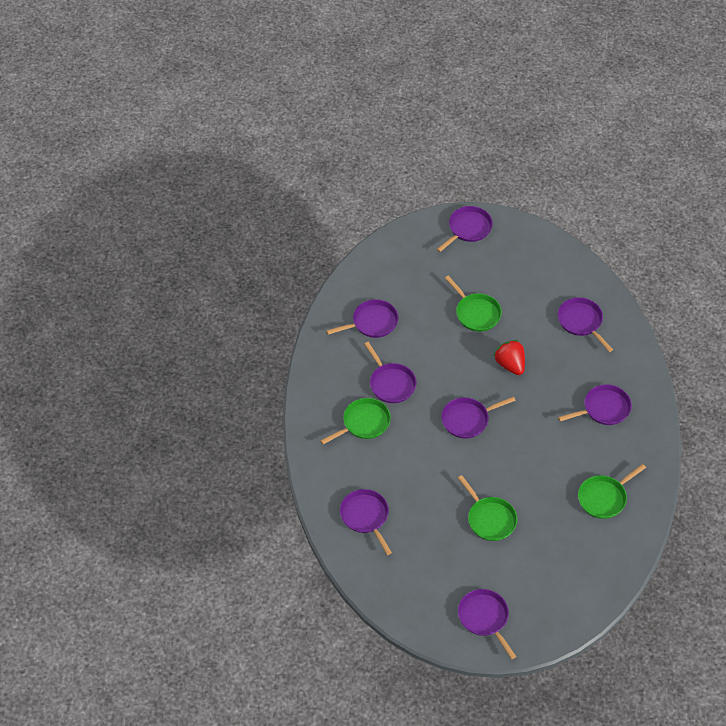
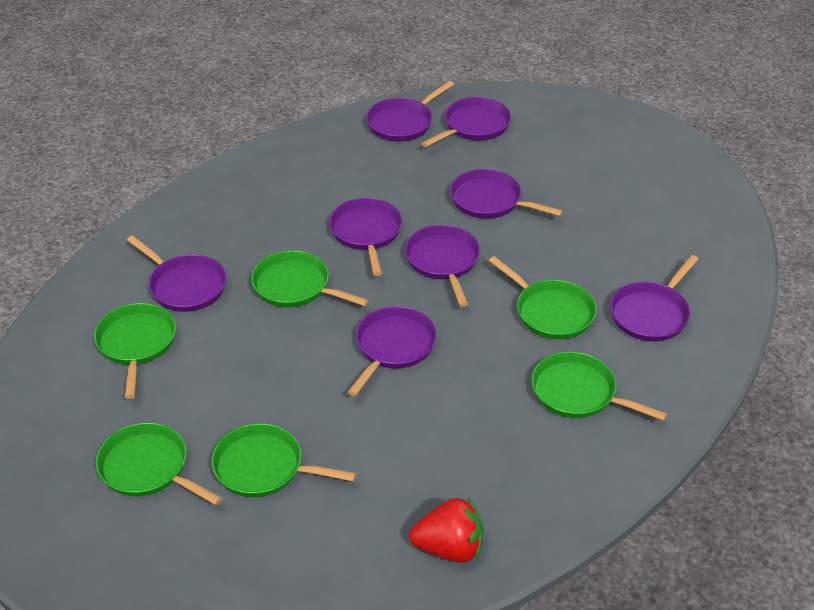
green pan: [320,398,391,444] [445,276,502,332] [458,475,517,541] [578,464,646,519] = 4 -> [94,303,176,399] [96,423,222,505] [211,423,356,497] [251,250,369,308] [489,256,597,339] [531,351,667,421] = 6

